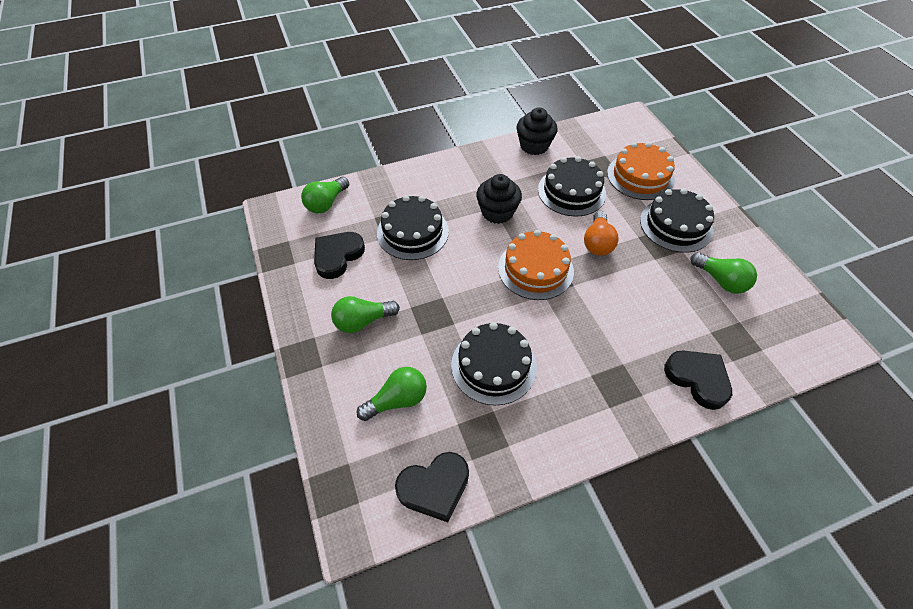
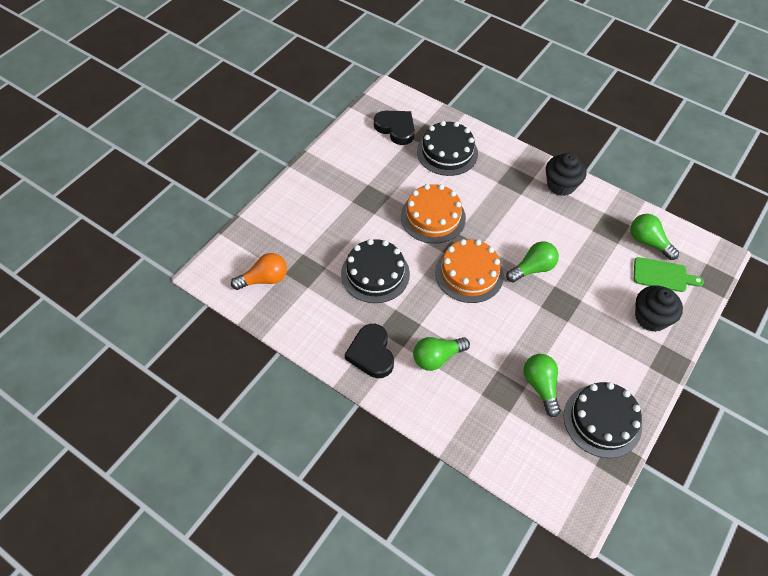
black cake: [377,195,449,260] [451,322,537,405] [538,156,606,217] [640,188,714,253] = 4 -> [341,239,410,303] [417,121,478,176] [564,382,642,458] = 3
black heart: [314,232,365,279] [395,452,469,522] [664,350,732,410] = 3 -> [345,324,394,378] [374,111,415,145] = 2
green cutting board: none = 0 -> [634,257,704,292] = 1

